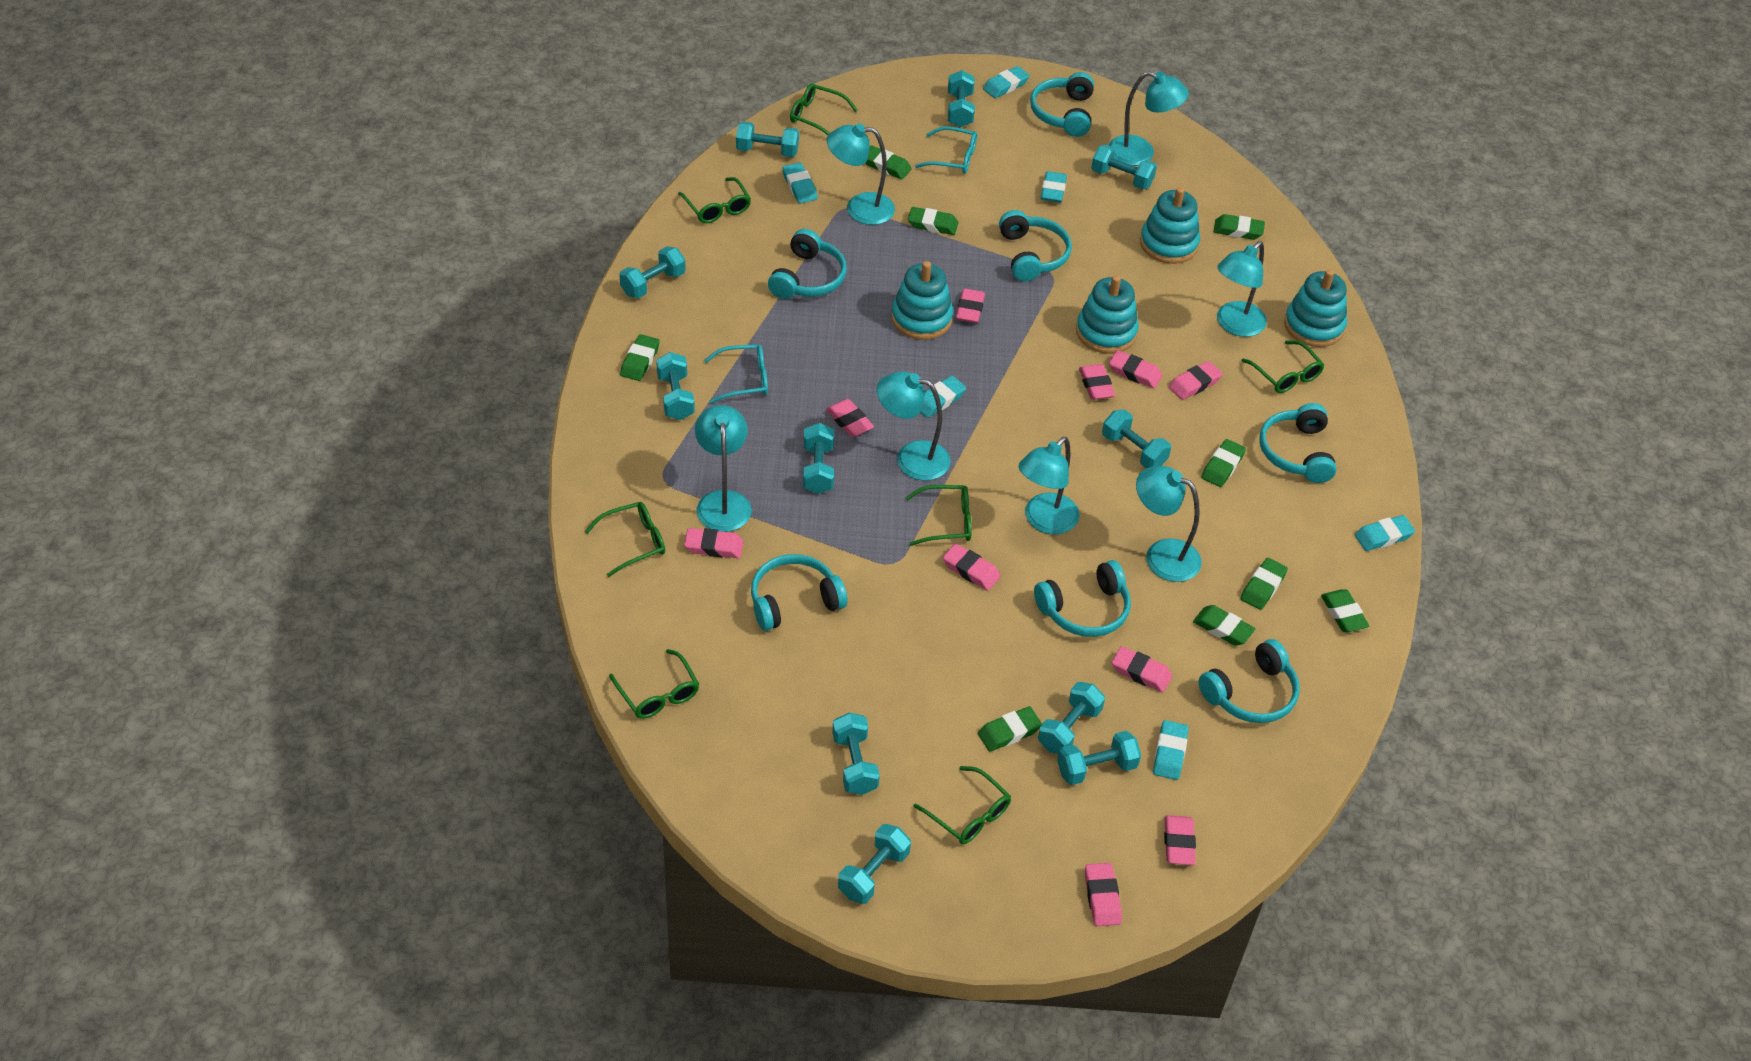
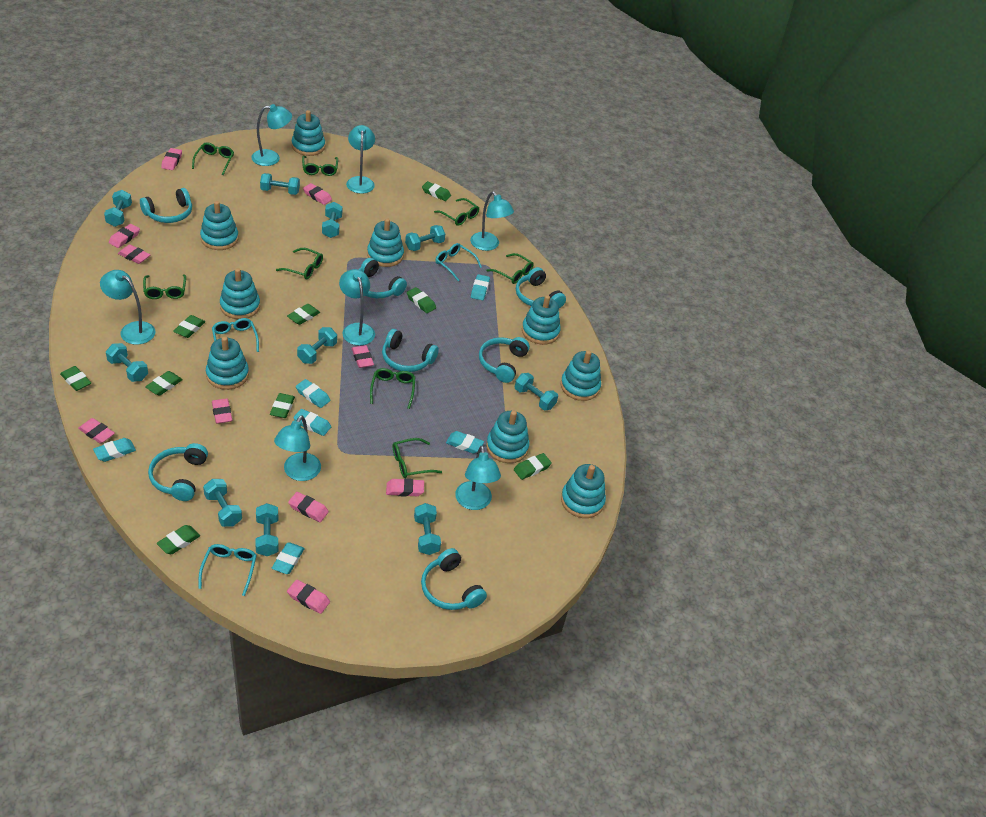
green glasses: [585,502,665,577] [609,649,699,719] [678,177,751,223] [790,83,858,135] [905,485,972,546] [913,766,1011,844] [1241,340,1324,393] = 7 -> [143,275,186,299] [192,142,234,175] [276,248,323,279] [302,156,338,176] [370,368,415,409] [393,438,442,478] [434,198,479,226] [487,253,534,284] = 8
turquoise dumbbell: [619,246,685,298] [656,352,695,420] [736,121,799,157] [803,423,834,494] [832,713,880,795] [838,824,911,904] [948,70,975,127] [1038,682,1105,754] [1057,731,1141,785] [1091,145,1157,189] [1102,409,1171,468] = 11 -> [104,190,132,227] [106,343,148,382] [203,479,242,527] [255,503,279,556] [260,173,300,195] [297,327,337,364] [322,202,343,238] [405,225,445,251] [414,503,441,555] [515,373,558,410] = 10
turquoise glasses: [704,344,768,403] [915,126,977,174] = 2 -> [198,544,257,596] [212,318,259,352] [435,243,482,281] = 3
turquoise stacking toy: [891,261,953,340] [1076,275,1139,354] [1140,187,1200,264] [1284,269,1347,347] = 4 -> [200,201,239,250] [206,336,249,390] [220,268,260,319] [292,110,325,156] [367,219,404,267] [486,411,529,463] [522,295,561,345] [561,350,601,401] [561,464,606,518] = 9

